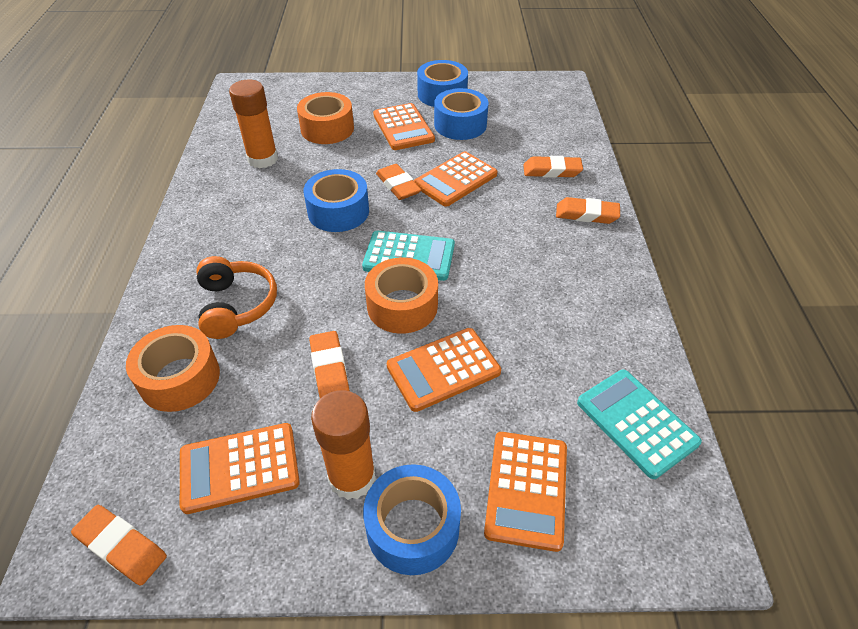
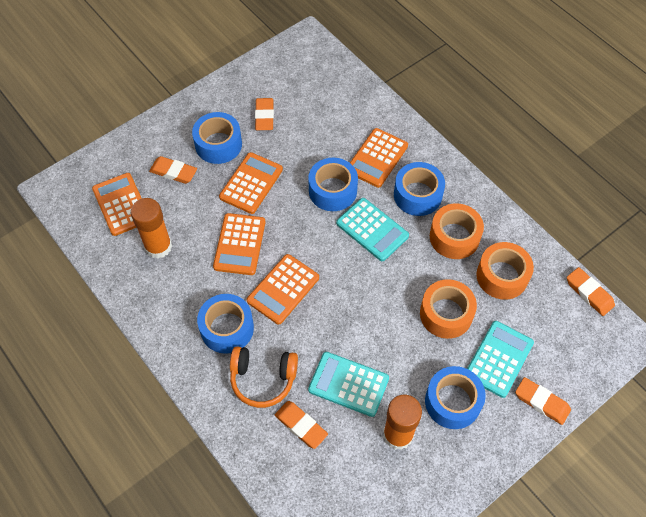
blue tape: [303,169,369,232] [363,464,461,575] [417,60,468,107] [434,88,488,140] = 4 -> [192,112,242,164] [197,294,254,354] [308,158,358,211] [394,162,445,216] [425,366,486,429] = 5
turquoise calculator: [362,231,455,281] [577,369,702,479] = 2 -> [308,352,389,417] [336,198,409,261] [467,321,534,398] = 3

